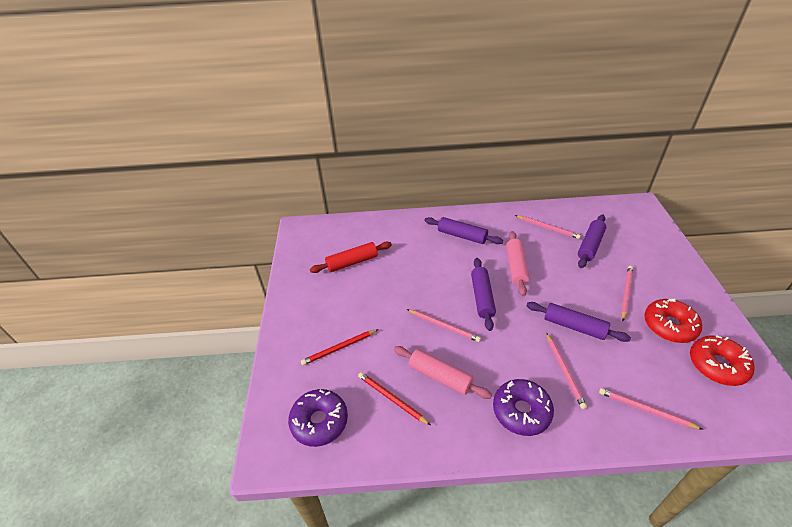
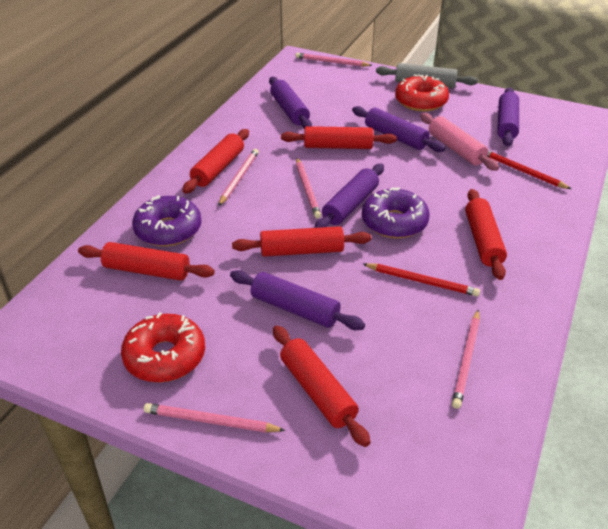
grey rolling pin: none = 0 -> [376,63,478,88] = 1
pink rolling pin: [394,346,492,399] [506,231,529,296] = 2 -> [420,113,499,171] = 1
purple rolling pin: [424,217,503,244] [471,258,496,331] [526,302,631,342] [578,215,606,268] = 4 -> [230,270,365,330] [269,77,312,129] [315,164,384,228] [352,106,445,152] [497,88,519,146] = 5
red rolling pin: [310,242,392,273] = 1 -> [78,242,215,281] [182,129,249,194] [232,226,371,257] [273,325,371,447] [281,126,397,149] [465,189,507,280] = 6

